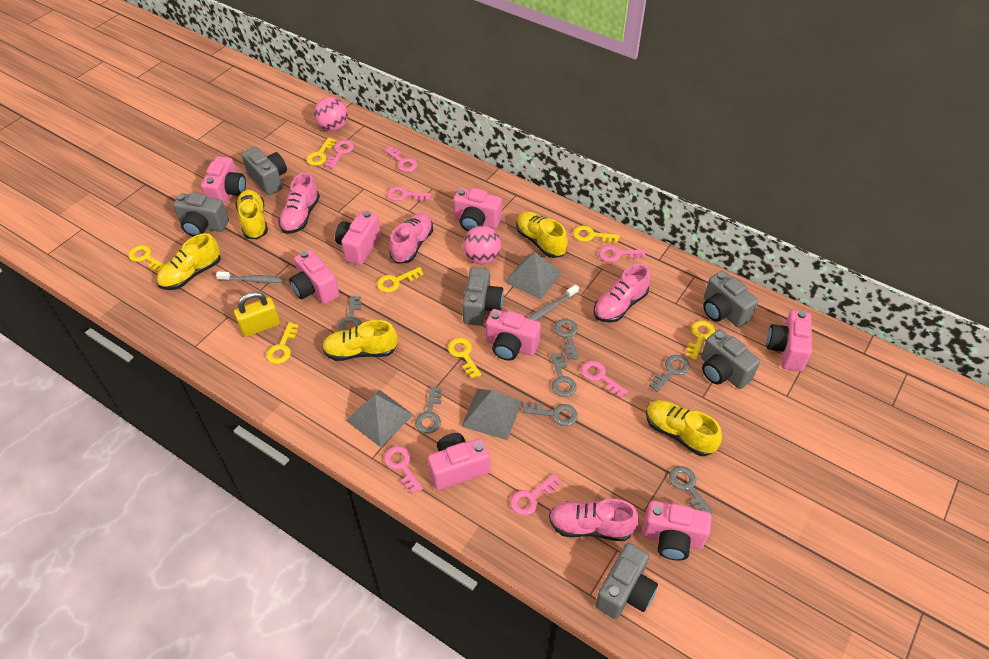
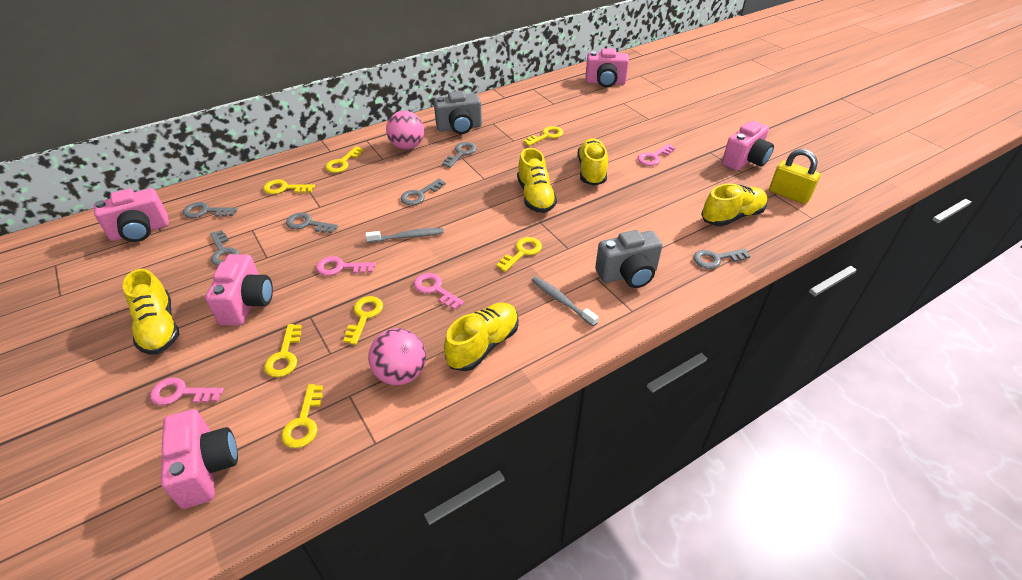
grey camera: [173,192,229,237] [241,147,287,195] [462,267,504,326] [595,543,658,619] [701,329,760,389] [703,271,758,328] = 6 -> [434,91,482,134] [595,230,662,288] = 2
grey key: [338,296,362,331] [415,387,442,434] [523,402,578,426] [551,353,577,397] [554,319,579,360] [649,355,690,392] [669,466,713,514] = 7 -> [183,202,238,218] [210,230,239,266] [286,213,338,233] [401,179,446,205] [442,142,477,168] [694,248,750,269] = 6
grey pyramid: [346,390,413,447] [461,388,522,440] [505,252,562,299] = 3 -> none = 0
pink camera: [201,156,246,206] [289,249,339,304] [335,211,381,265] [428,433,490,490] [453,188,502,231] [486,309,541,361] [642,501,712,561] [766,310,812,371] = 8 -> [94,188,169,242] [161,409,238,509] [205,254,273,326] [586,48,629,87] [722,121,774,171] = 5
pink key: [325,140,354,169] [384,446,423,494] [385,146,417,172] [387,186,431,201] [510,473,562,515] [581,361,628,398] [599,245,646,262] = 7 -> [150,378,224,405] [316,256,376,276] [414,273,464,310] [638,144,675,166] = 4
pink shoe: [278,173,320,234] [390,213,433,264] [549,499,639,541] [594,264,650,323] = 4 -> none = 0

